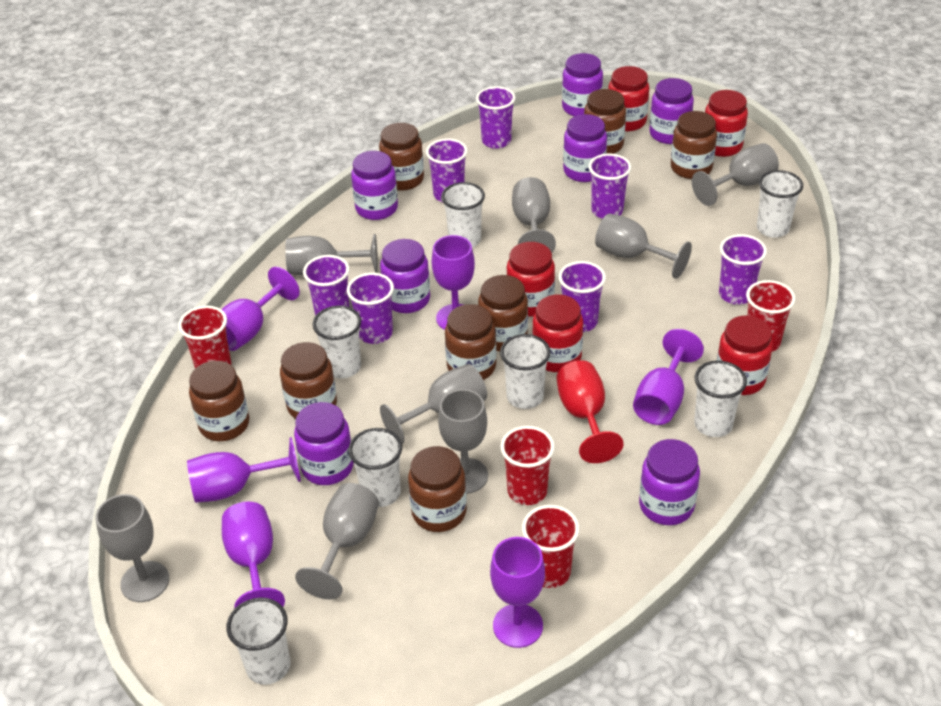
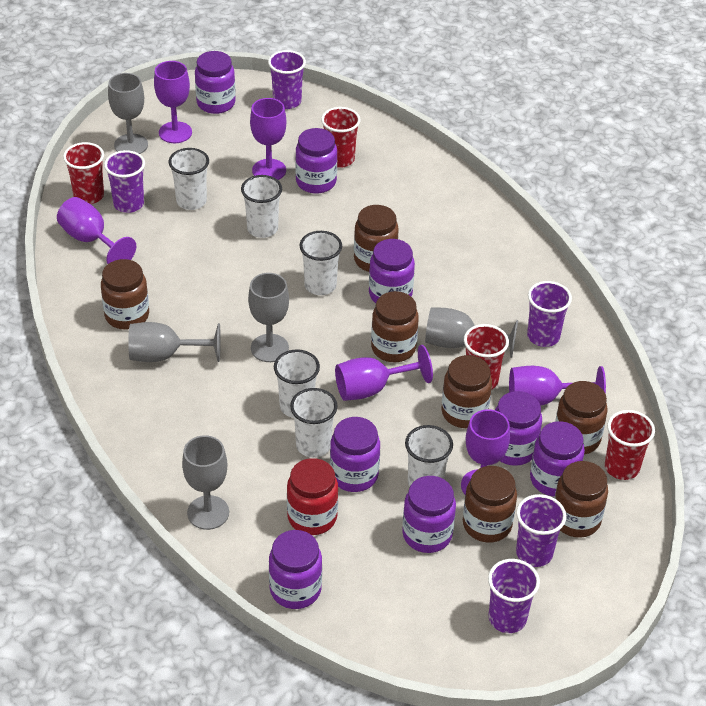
brown jar: [189,361,249,441] [280,342,337,419] [379,123,424,191] [408,446,467,532] [445,304,496,380] [478,275,528,351] [584,89,626,154] [671,111,717,179] = 8 -> [101,259,149,330] [354,205,399,272] [371,291,419,362] [441,355,492,428] [463,466,517,543] [554,461,608,538] [555,381,607,455] = 7
grey goblet: [96,494,169,602] [285,234,378,276] [295,483,379,600] [380,364,487,444] [438,389,488,494] [512,177,556,253] [595,213,692,279] [692,143,779,206] = 8 -> [108,73,148,154] [128,322,221,362] [182,435,229,530] [248,273,289,362] [425,307,518,358] = 5
purple cup: [303,255,350,316] [347,273,394,344] [426,138,468,202] [476,86,516,149] [558,261,606,332] [588,153,632,219] [719,234,767,305] = 7 -> [104,150,145,213] [268,50,306,109] [488,559,540,633] [516,494,566,567] [527,281,572,347] = 5
purple jar: [294,402,354,485] [351,151,398,220] [380,239,430,313] [562,53,603,116] [563,114,607,182] [639,439,700,525] [649,78,694,144] = 7 -> [195,51,236,114] [269,530,322,609] [295,128,337,194] [330,417,380,492] [369,239,415,303] [402,476,456,553] [495,391,542,466] [530,421,585,497] = 8
red goblet: [556,360,624,463] = 1 -> none = 0
red jar: [507,242,555,317] [532,294,583,372] [608,66,649,131] [705,90,748,157] [717,315,773,395] = 5 -> [287,458,338,535] = 1
white cup: [226,597,291,685] [313,306,361,378] [348,428,402,507] [441,182,485,248] [500,334,550,409] [694,360,747,437] [757,170,803,238] = 7 -> [169,148,209,210] [241,175,282,238] [274,349,320,418] [290,388,338,458] [300,231,342,295] [405,425,453,487] = 6

